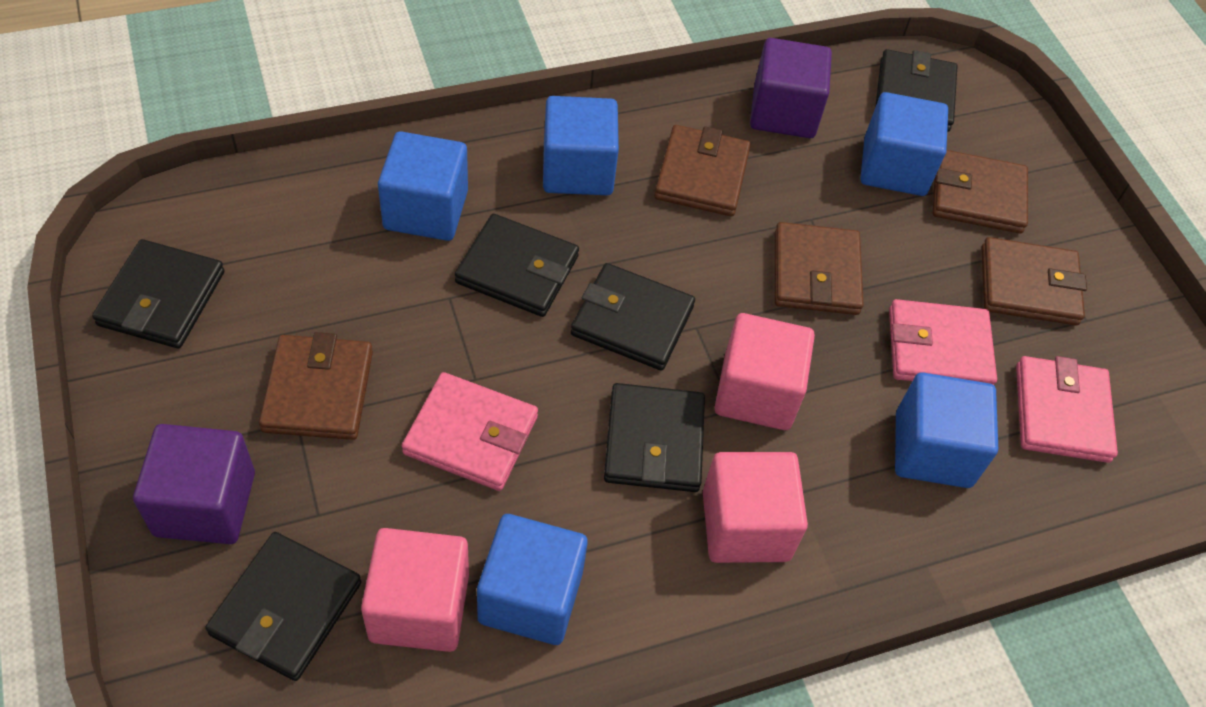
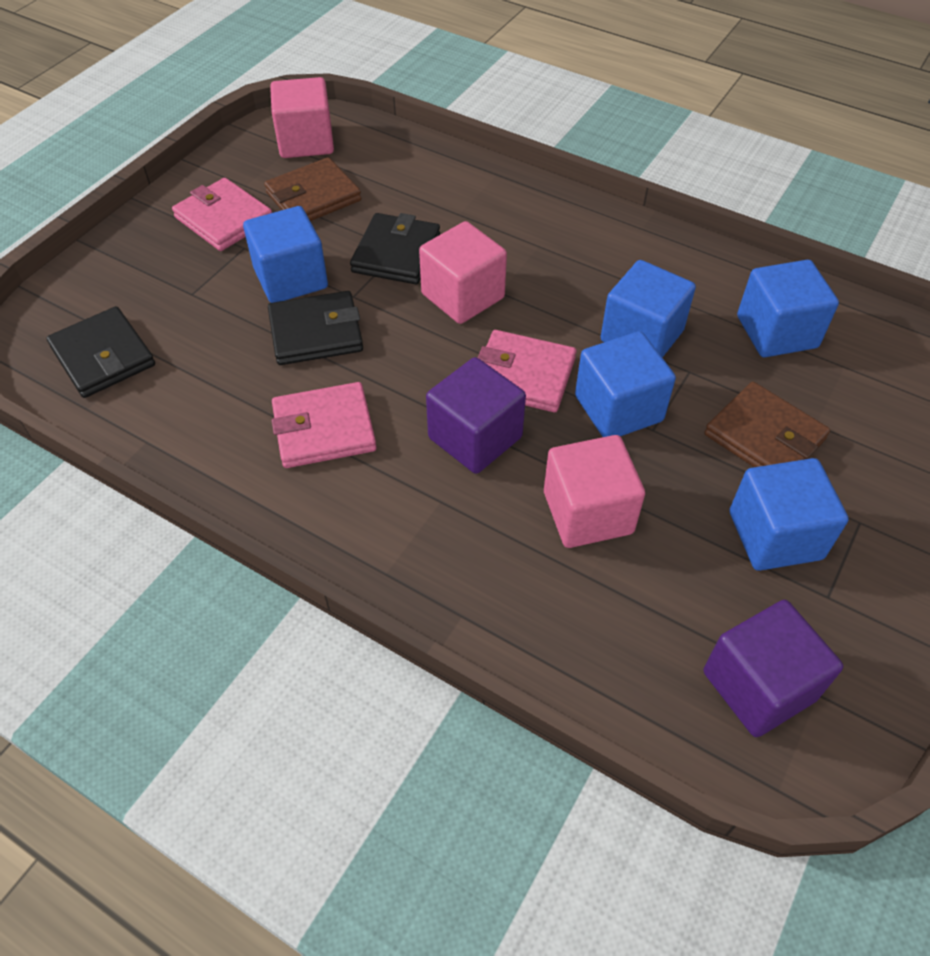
black wallet: [92,239,225,348] [206,532,361,681] [455,214,579,317] [571,263,695,371] [604,383,705,492] [875,49,957,132] = 6 -> [46,306,155,398] [268,291,363,365] [350,213,440,284] = 3
brown wallet: [259,332,373,440] [654,125,751,217] [775,222,864,315] [933,150,1028,234] [981,237,1087,326] = 5 -> [264,157,361,221] [704,382,830,467] = 2

